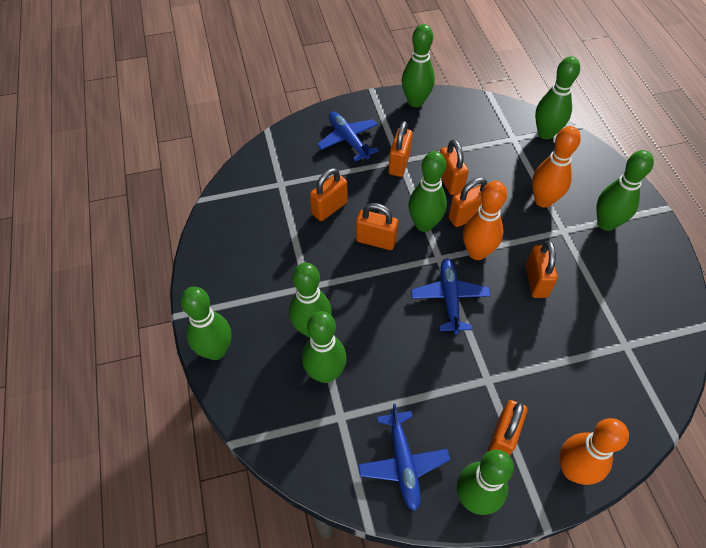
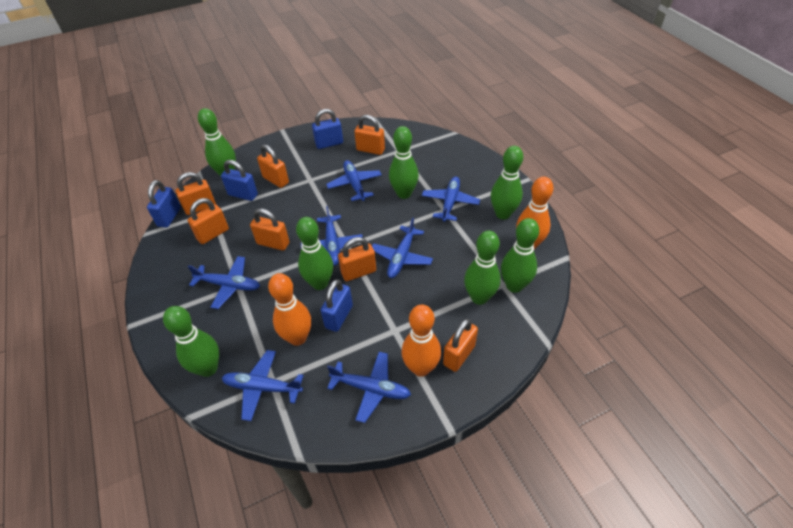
blue padlock: none = 0 -> [147,180,181,228] [221,160,258,201] [312,109,343,149] [320,279,353,332] = 4
blue plane: [317,111,379,162] [358,404,450,511] [411,258,491,334] = 3 -> [187,256,260,309] [222,350,304,421] [301,206,363,266] [326,160,382,201] [327,352,411,423] [372,217,433,278] [422,176,480,222] = 7
green bowling pin: [181,287,232,360] [289,263,332,338] [302,311,347,383] [402,24,435,107] [408,151,447,232] [457,450,514,515] [535,56,580,139] [596,150,654,231] = 8 -> [163,306,219,377] [198,108,236,176] [296,217,333,290] [389,126,419,199] [464,230,501,305] [491,146,523,219] [501,218,539,293] = 7

